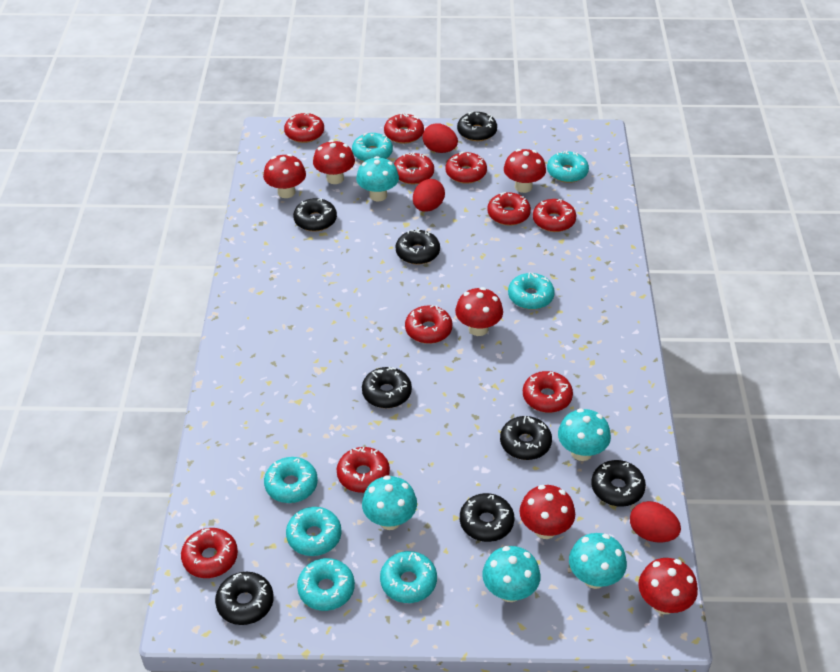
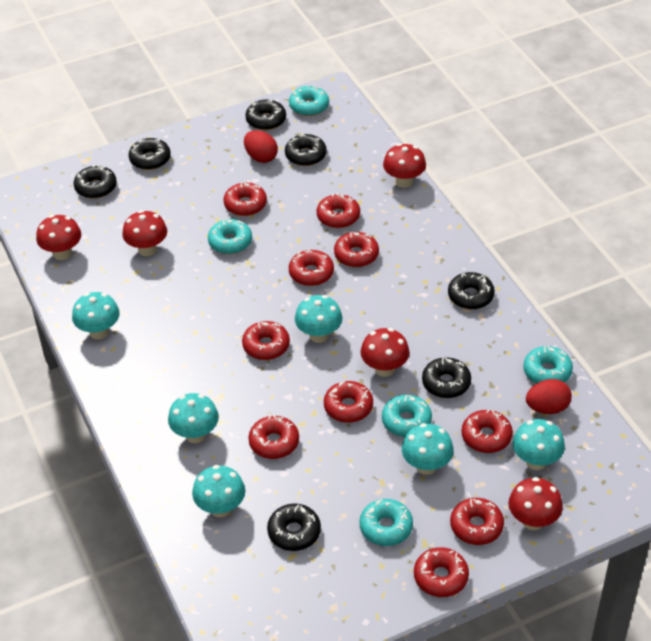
black donut: [215,572,274,625] [293,198,337,232] [362,367,412,408] [396,229,440,265] [457,111,497,141] [460,493,514,542] [500,416,552,460] [591,460,646,507] = 8 -> [74,165,117,199] [129,138,171,170] [245,99,286,130] [267,503,321,551] [285,133,327,166] [422,357,471,398] [448,272,495,309] = 7
red egg: [413,179,445,212] [422,123,458,153] [630,501,681,542] = 3 -> [244,130,278,163] [526,379,572,414] = 2
red mushroom: [263,154,306,198] [313,140,355,184] [455,287,503,336] [504,149,546,193] [520,485,575,539] [638,558,698,614] = 6 -> [36,215,81,260] [122,210,167,256] [360,328,409,377] [383,143,426,188] [508,477,563,530] = 5
turquoise donut: [264,457,318,503] [286,507,342,556] [297,558,355,611] [352,133,393,162] [380,551,437,603] [508,273,555,310] [547,151,589,183] = 7 -> [208,219,252,254] [289,85,329,116] [360,499,413,546] [382,395,432,437] [523,346,573,384] = 5
turquoise mushroom: [356,156,399,201] [362,475,417,530] [482,546,541,602] [558,408,611,461] [569,533,627,589] = 5 -> [72,292,120,339] [168,393,219,443] [192,465,245,517] [295,295,342,343] [402,423,454,475] [513,419,565,470] = 6

